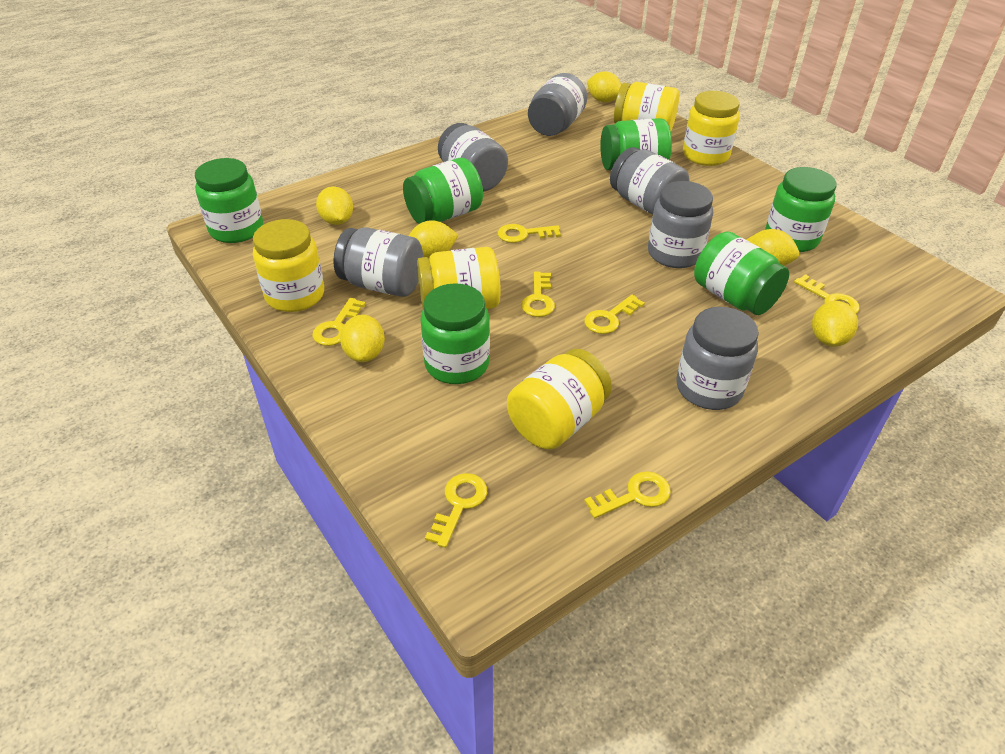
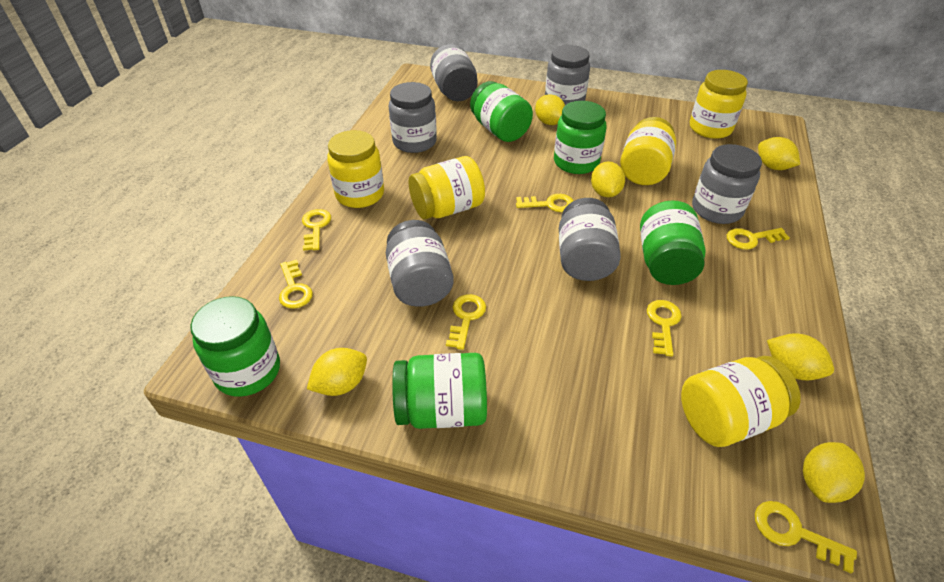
green jar: [195,158,263,243] [403,158,483,224] [420,283,490,384] [600,118,672,170] [694,232,789,315] [765,167,837,252] = 6 -> [190,296,280,397] [392,353,487,429] [470,81,533,142] [554,101,607,174] [640,201,706,285] = 5

